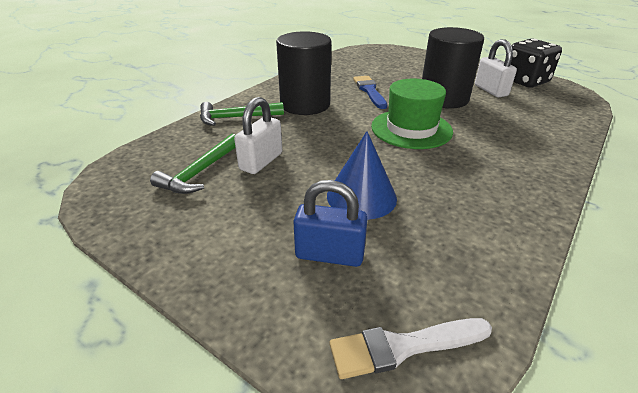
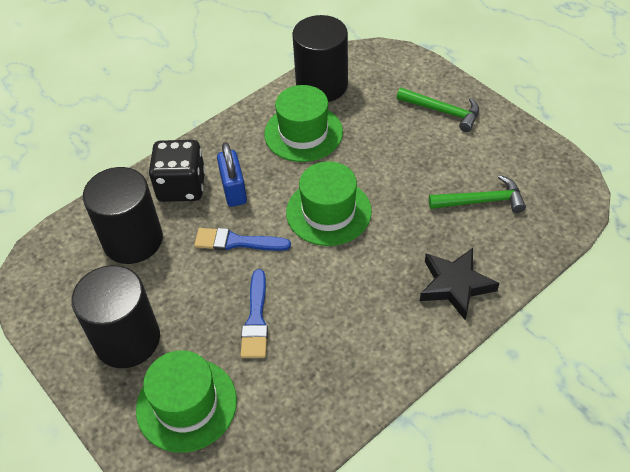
black cylinder: [276,31,331,115] [422,27,484,109] = 2 -> [71,265,160,368] [83,167,163,264] [292,15,348,102] = 3
black star: none = 0 -> [420,248,499,321] = 1
blue brush: [353,76,387,109] = 1 -> [194,228,291,251] [241,269,268,358] = 2
blue cone: [327,131,397,220] = 1 -> none = 0
green hat: [371,79,453,149] = 1 -> [136,350,237,453] [264,85,343,162] [286,161,372,246] = 3
white brush: [330,318,492,379] = 1 -> none = 0
white padlock: [234,97,282,174] [475,39,517,97] = 2 -> none = 0

